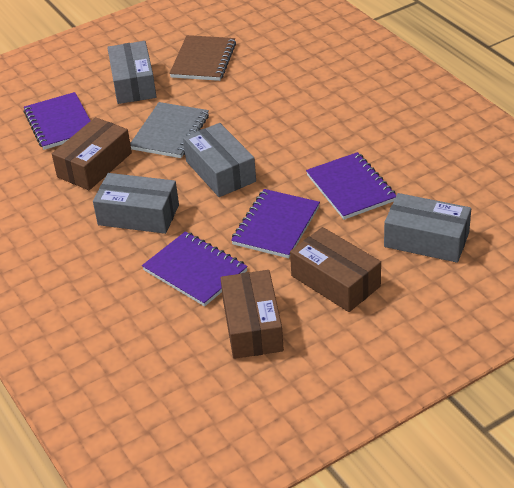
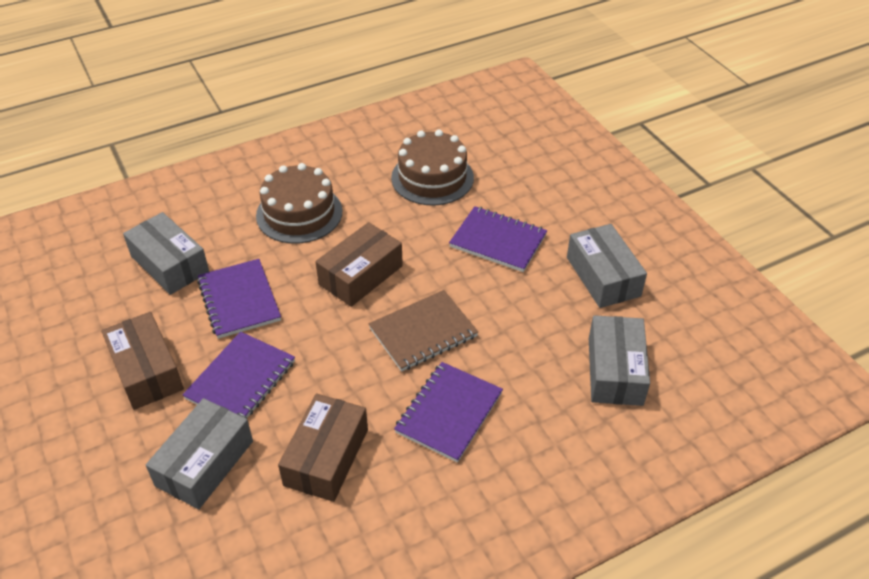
brown cake: none = 0 -> [256,163,342,244] [391,130,474,205] = 2
grey notebook: [130,102,209,158] = 1 -> none = 0

